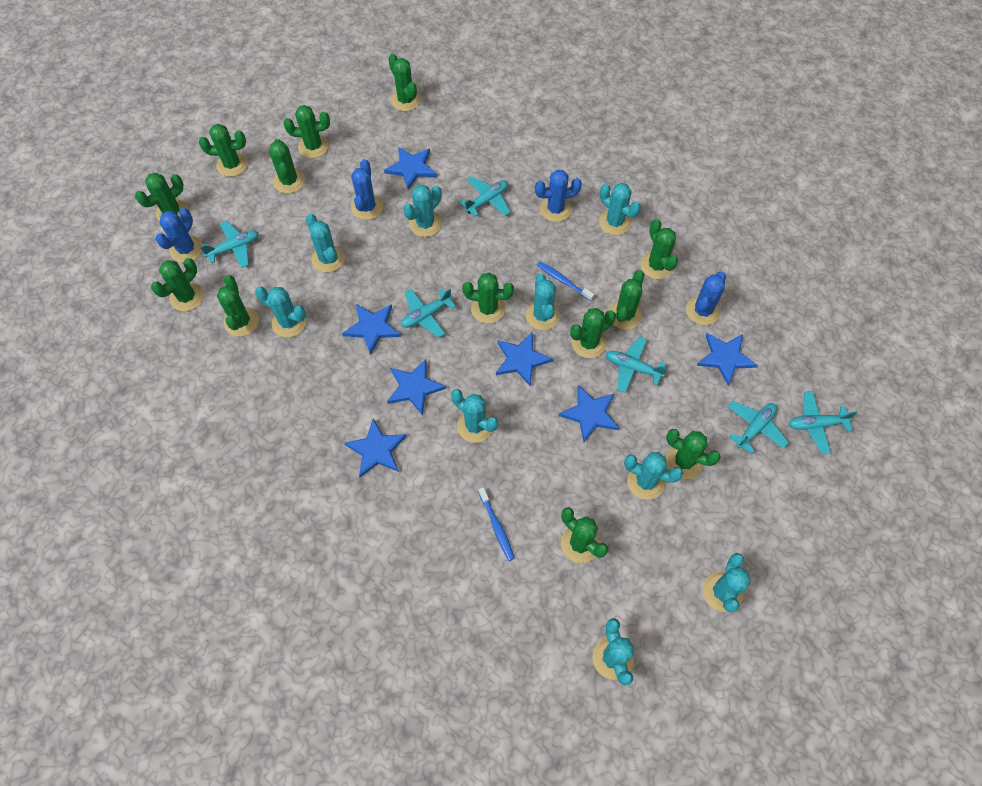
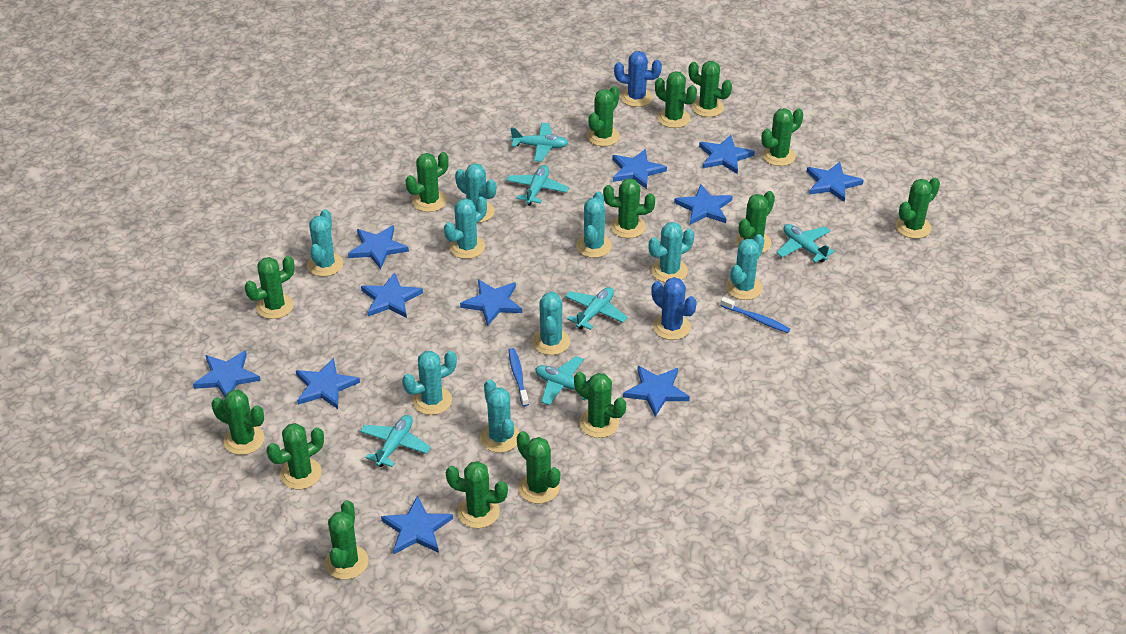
blue cactus: [155,208,203,263] [351,159,383,220] [535,170,582,222] [686,272,726,325] = 4 -> [614,51,662,107] [651,277,697,340] = 2
blue star: [342,304,401,355] [344,419,407,477] [384,147,437,190] [387,359,446,416] [496,333,553,387] [559,385,619,442] [697,333,757,385] = 7 -> [193,350,261,397] [296,358,360,409] [348,225,409,269] [361,272,423,318] [381,495,453,554] [460,279,522,326] [612,149,667,189] [623,366,690,417] [674,184,732,225] [699,135,755,174] [807,162,863,202] = 11
green cactus: [135,173,188,222] [151,258,204,311] [199,124,248,177] [217,275,259,336] [269,139,305,194] [284,105,330,158] [388,54,421,111] [462,273,514,324] [561,507,608,563] [570,308,616,358] [608,270,644,330] [640,219,678,279] [666,429,721,479] = 13 -> [211,390,264,455] [245,256,295,319] [267,423,324,489] [325,500,369,580] [406,152,449,212] [446,461,508,528] [517,431,560,504] [574,372,626,438] [587,86,620,146] [603,178,655,238] [655,71,697,128] [688,61,732,117] [736,191,775,253] [761,108,803,166] [896,178,940,239] = 15

